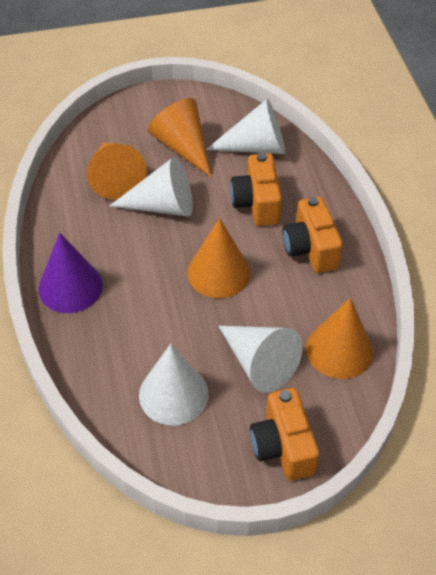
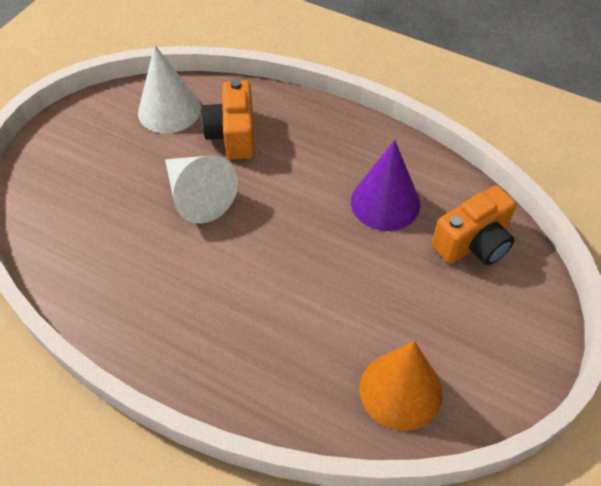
orange camera: [230,153,282,226] [250,388,320,480] [282,196,343,273] = 3 -> [201,79,255,160] [432,185,516,265] = 2
orange cone: [87,142,147,199] [147,98,211,177] [187,218,250,298] [306,298,373,379] = 4 -> [360,341,443,431] = 1
white cone: [109,157,193,217] [139,344,208,425] [206,99,285,154] [219,326,302,393] = 4 -> [138,45,201,134] [165,155,238,224] = 2

